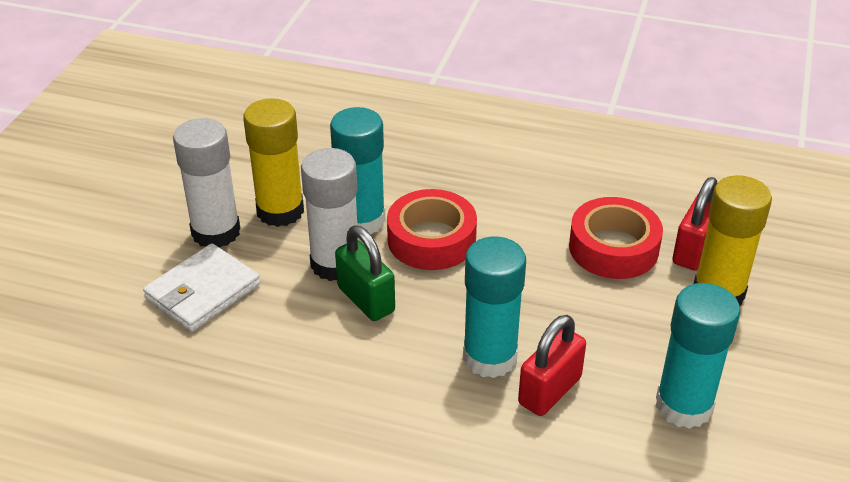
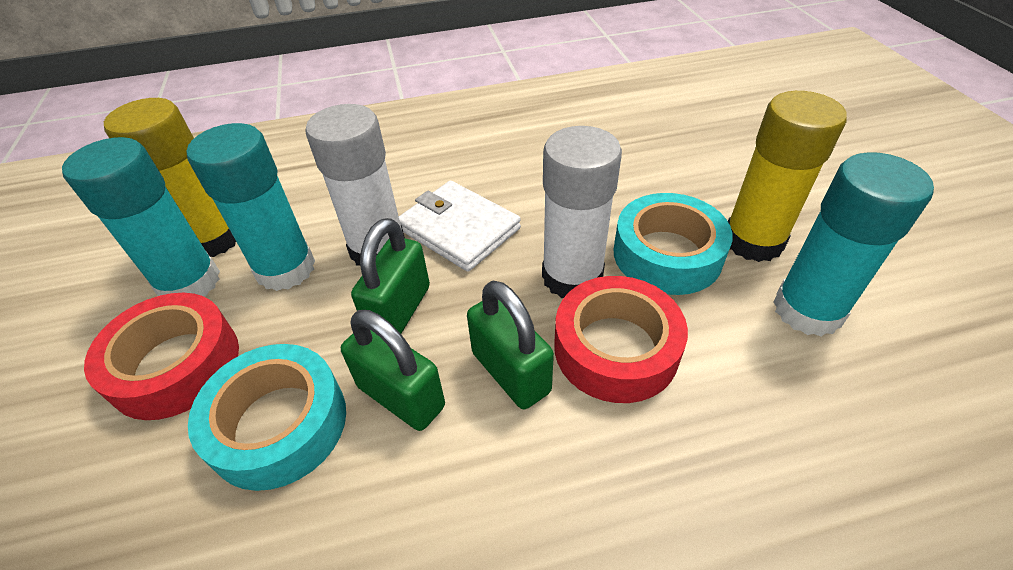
green padlock: [335,226,395,321] = 1 -> [341,310,445,431] [351,218,430,333] [467,280,554,409] = 3
red padlock: [518,315,586,416] [673,177,717,270] = 2 -> none = 0
turquoise tape: none = 0 -> [188,344,346,491] [614,193,733,295] = 2

